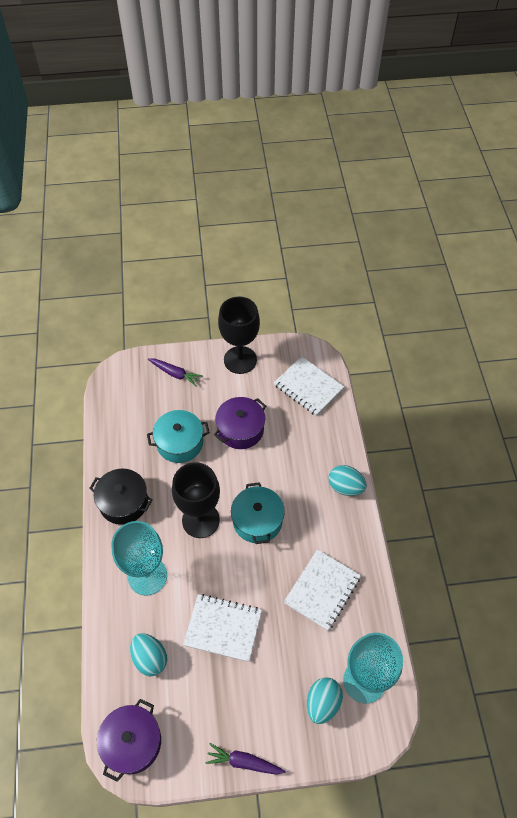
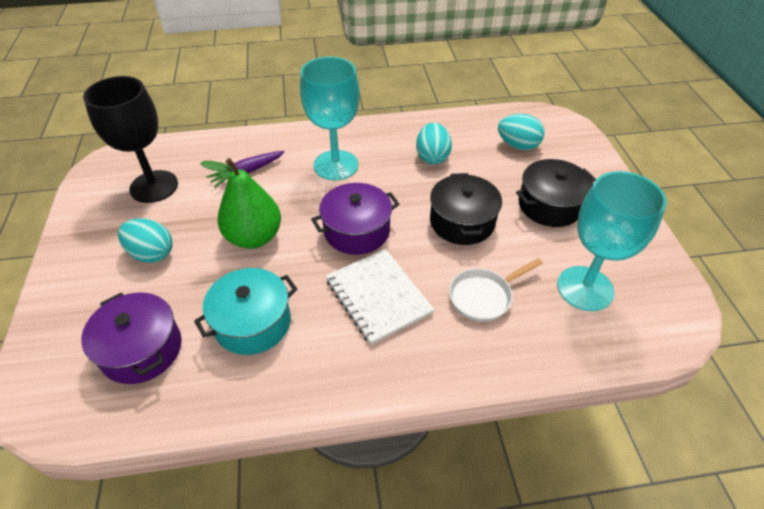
black goblet: [172,462,220,538] [218,296,260,374] = 2 -> [83,76,178,203] = 1
black pot: [89,469,153,525] = 1 -> [430,173,502,245] [516,159,596,227] = 2
green pear: none = 0 -> [200,158,281,249] = 1
purple carrot: [148,358,203,387] [205,743,286,775] = 2 -> [206,151,284,188] = 1
turquoise pot: [147,410,210,463] [231,482,285,544] = 2 -> [194,268,297,355] = 1
white notebook: [183,594,262,662] [274,356,344,416] [284,549,361,631] = 3 -> [326,249,434,345] = 1
white pan: none = 0 -> [449,258,543,322] = 1

